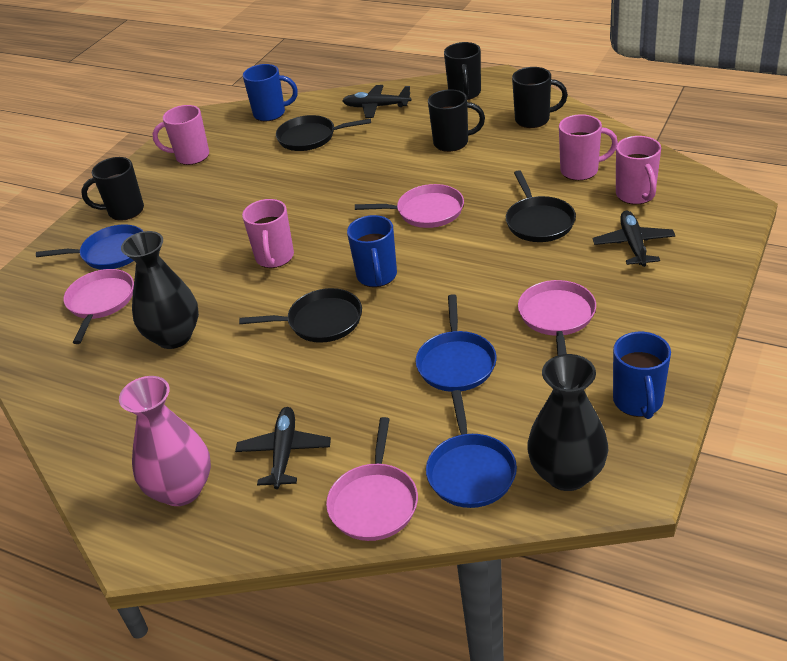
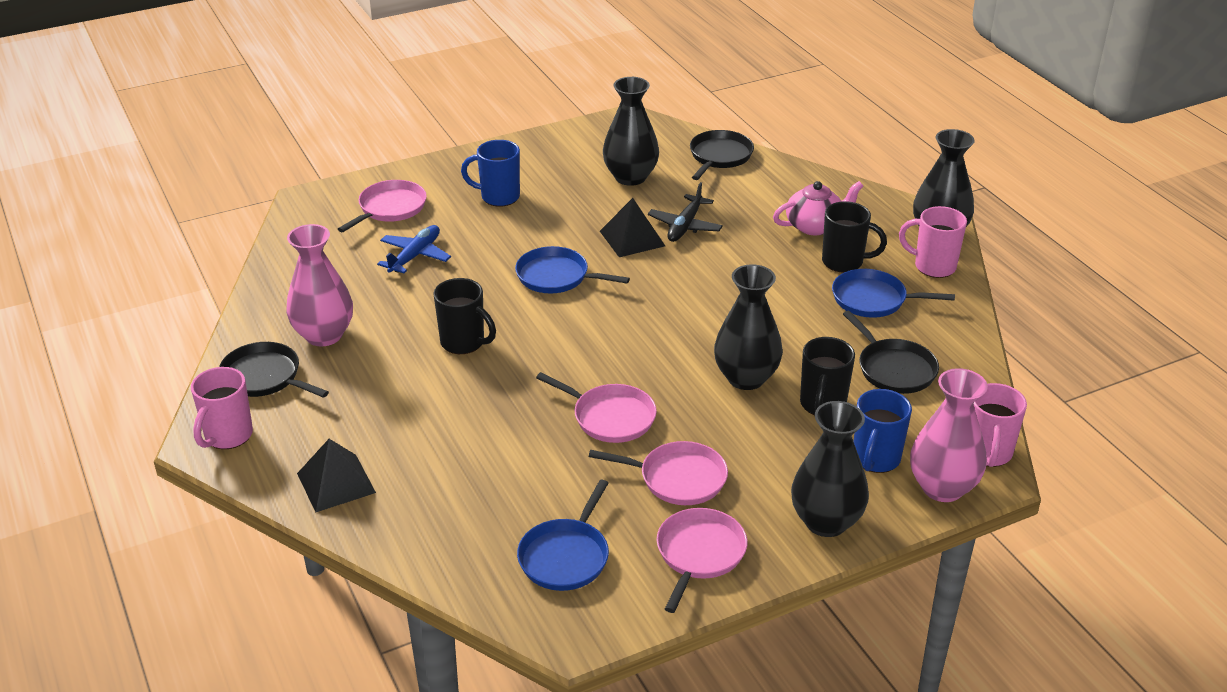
black mug: [81,157,144,221] [428,89,485,152] [444,42,481,100] [512,67,568,128] = 4 -> [433,278,496,354] [800,337,855,415] [822,201,887,273] = 3
black plane: [235,407,331,489] [342,85,411,118] [593,211,675,267] = 3 -> [648,182,723,242] = 1
black pyramid: none = 0 -> [297,439,376,512] [600,198,665,257] = 2
black vase: [121,231,199,349] [527,354,608,491] = 2 -> [603,77,659,186] [714,264,783,390] [791,401,869,537] [913,129,975,227] = 4
blue mug: [243,64,298,121] [347,215,397,287] [613,332,671,419] = 3 -> [461,140,520,206] [854,389,912,473] = 2
blue plane: none = 0 -> [377,225,451,273] = 1
pink mug: [152,105,209,165] [242,199,294,268] [559,114,618,181] [616,136,661,204] = 4 -> [191,367,253,449] [899,206,967,278] [973,383,1027,467] = 3
pink teapot: none = 0 -> [773,181,863,235] = 1
pink vase: [119,376,211,506] = 1 -> [286,224,353,347] [910,368,988,502] = 2

